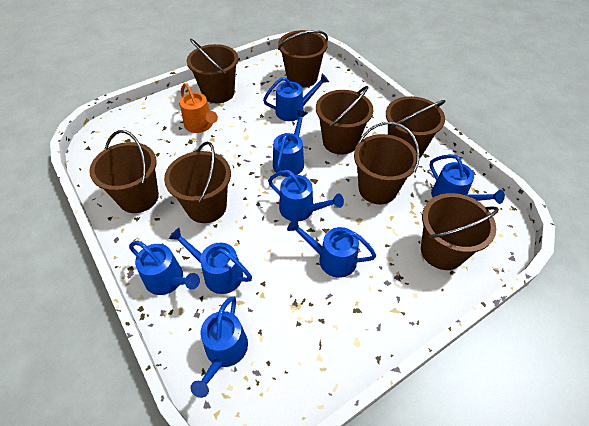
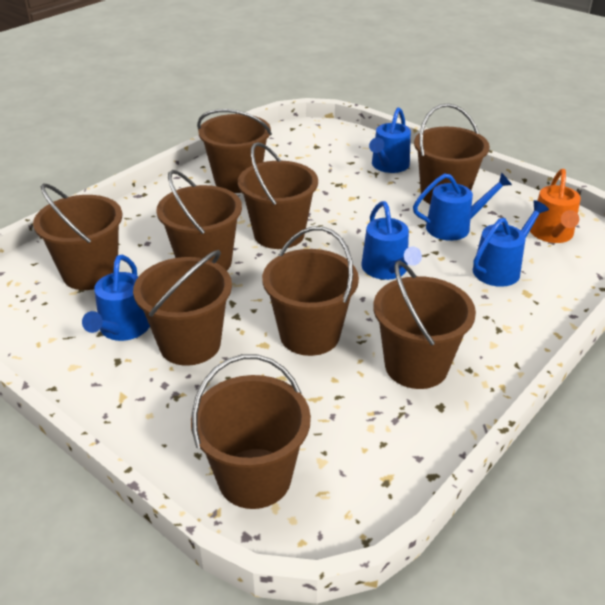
blue watering can: [129,241,200,295] [169,228,252,294] [190,296,248,398] [263,73,329,121] [268,170,344,222] [273,110,308,177] [287,219,376,278] [430,154,505,204] = 8 -> [82,255,150,341] [361,201,422,280] [369,107,411,173] [413,173,512,241] [473,200,549,287] = 5
brown bucket: [89,130,159,213] [164,142,231,223] [187,39,238,103] [278,30,328,88] [316,86,373,155] [354,122,420,204] [386,96,446,159] [421,193,499,270] = 8 -> [33,183,122,290] [133,250,232,366] [156,170,242,271] [191,354,311,509] [197,109,272,193] [238,142,318,249] [262,226,359,356] [373,261,476,389] [414,103,490,204] = 9

